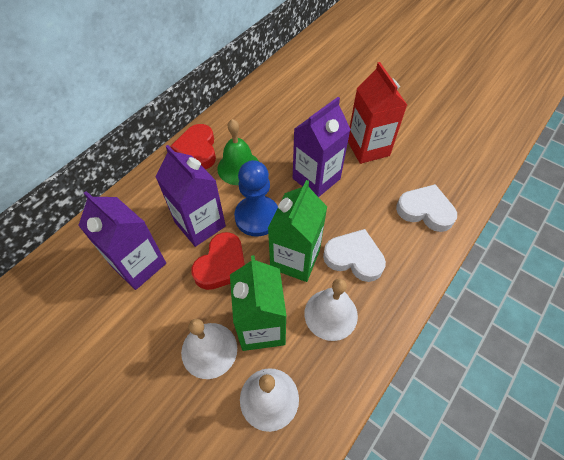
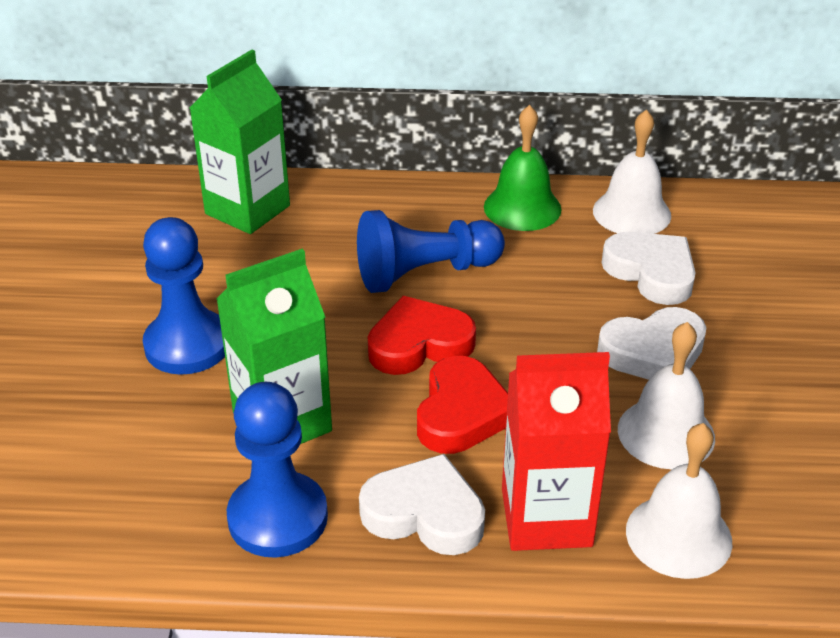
blue pawn: [234,160,278,237] = 1 -> [143,217,225,375] [227,382,328,558] [357,210,505,293] = 3
purple carton: [78,191,166,290] [156,145,226,247] [293,97,351,197] = 3 -> none = 0
white heart: [323,229,386,282] [396,184,457,232] = 2 -> [359,454,485,555] [597,307,707,380] [602,232,696,305] = 3

